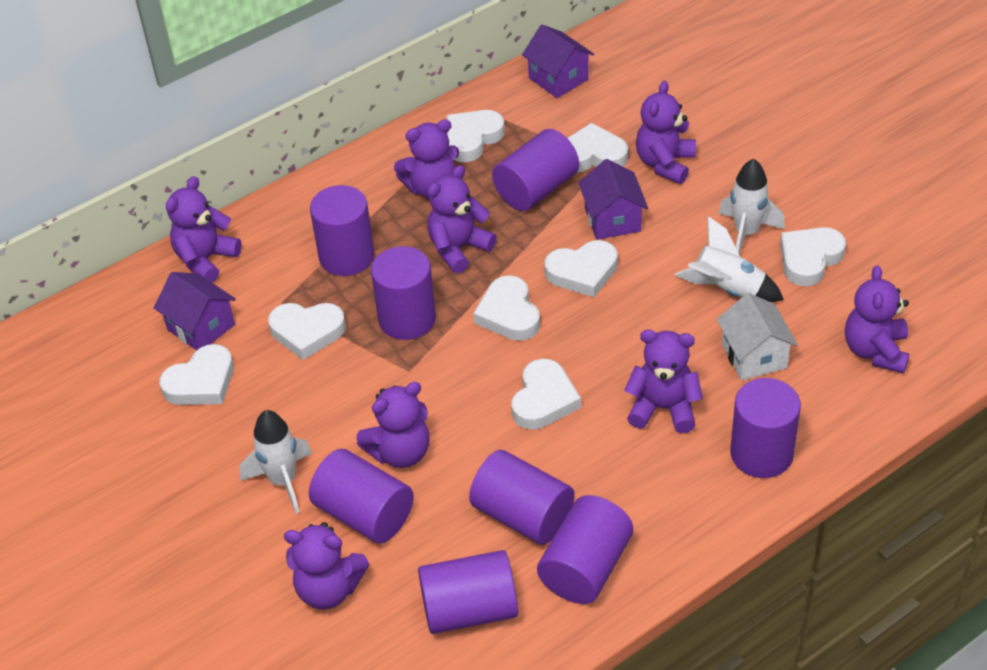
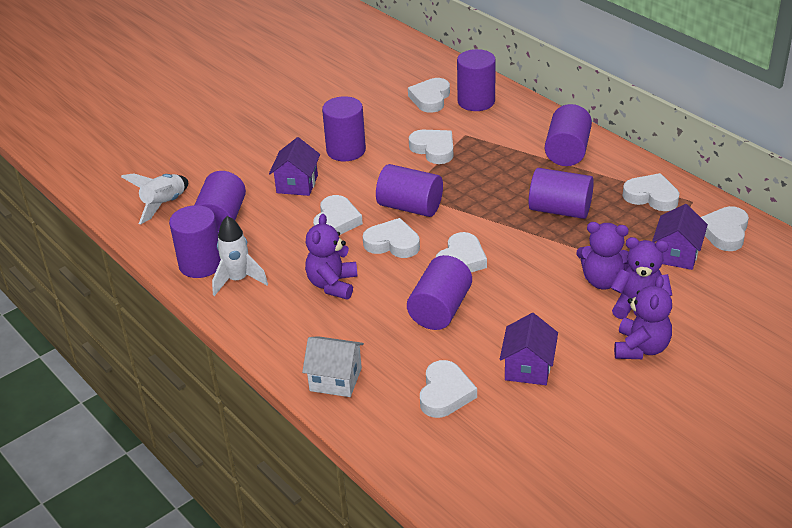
purple teddy bear: [166,176,242,282] [284,522,369,609] [357,382,429,468] [394,119,459,199] [427,165,497,274] [624,330,703,433] [636,81,696,184] [845,265,909,373] = 8 -> [305,214,358,299] [576,222,629,290] [611,237,672,319] [614,276,672,359] = 4
white rocket: [240,410,312,514] [674,216,784,302] [718,158,785,254] = 3 -> [121,173,188,225] [212,216,268,296] = 2

